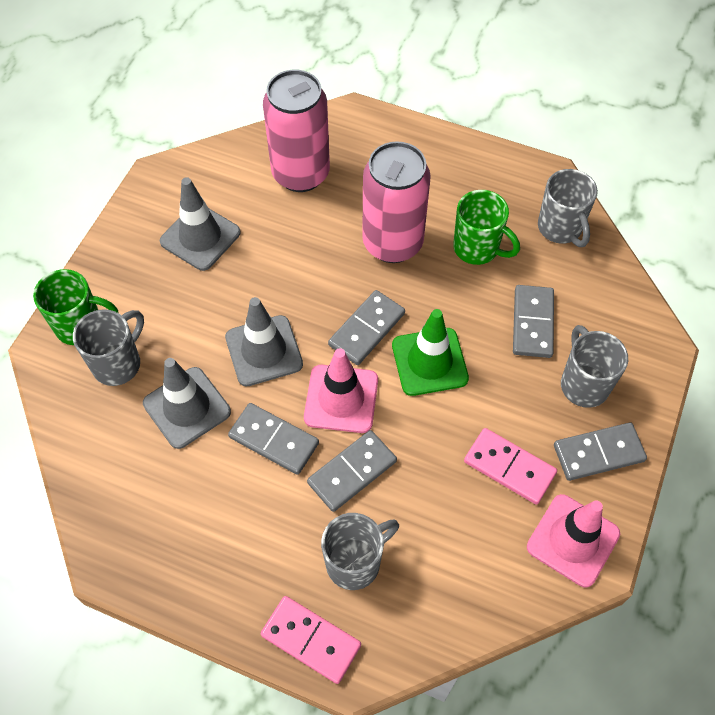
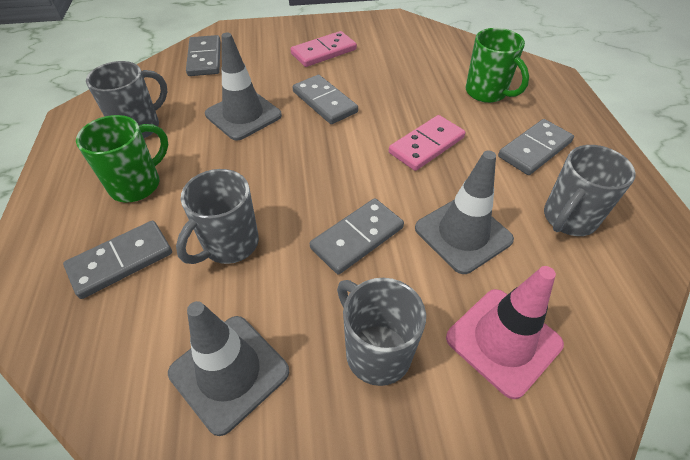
green traffic cone: [392,309,469,396] = 1 -> none = 0
pink can: [263,70,330,192] [362,141,431,263] = 2 -> none = 0
pink traffic cone: [304,348,378,433] [527,494,620,587] = 2 -> [446,266,564,399] = 1

